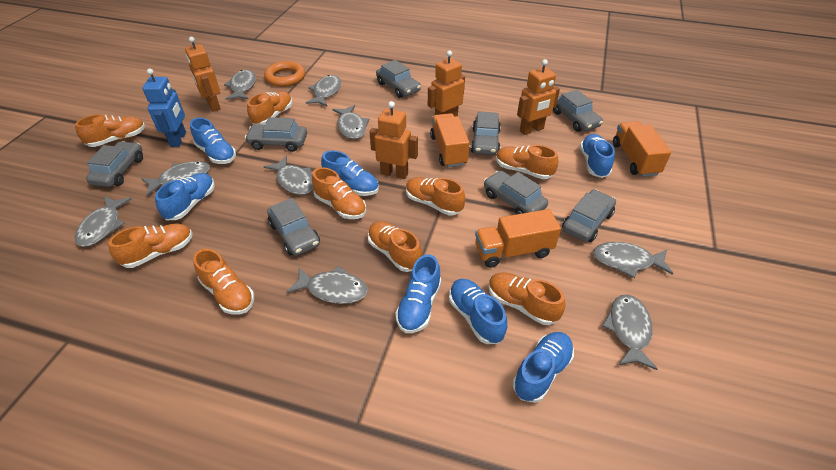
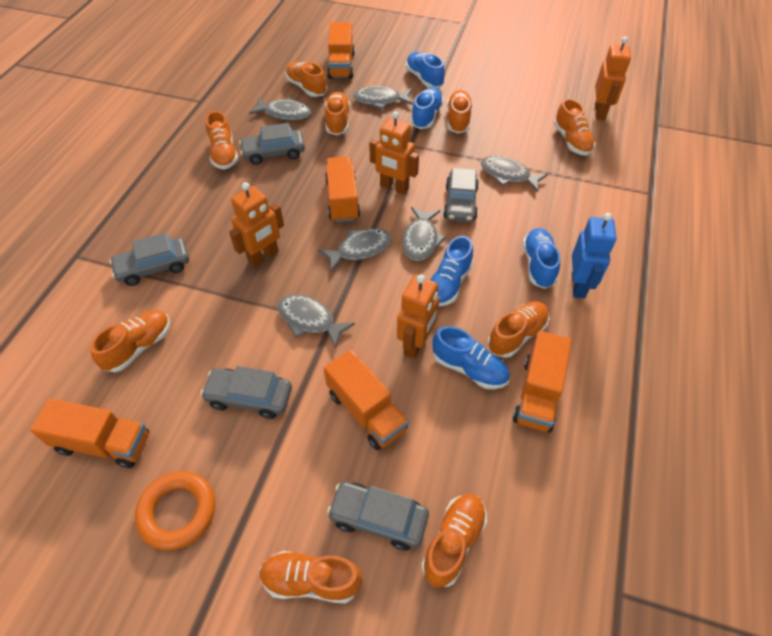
blue shoe: [155,173,215,221] [190,118,236,164] [321,150,379,196] [395,254,441,333] [449,279,507,344] [513,332,574,403] [580,134,615,178] = 7 -> [406,52,445,88] [411,87,444,129] [431,236,473,306] [432,326,510,389] [523,228,560,289] = 5
grey car: [86,141,143,187] [245,117,307,152] [267,198,320,256] [376,60,421,98] [471,111,501,155] [484,171,548,214] [553,90,603,132] [562,190,616,242] = 8 -> [109,233,189,286] [200,366,292,419] [239,123,305,165] [327,482,429,550] [443,168,479,223] = 5
grey fish: [75,196,132,247] [141,161,210,196] [224,70,256,100] [264,156,313,195] [286,266,368,304] [305,75,341,107] [332,105,369,139] [593,242,673,278] [602,294,658,370] = 9 -> [249,97,311,120] [278,294,355,348] [318,228,392,272] [353,86,413,110] [402,207,446,261] [481,156,548,192] = 6
orange truck: [430,113,469,167] [475,209,561,268] [613,121,671,177] = 3 -> [30,399,149,468] [324,350,409,450] [325,156,360,222] [327,22,355,79] [513,331,572,433] = 5

